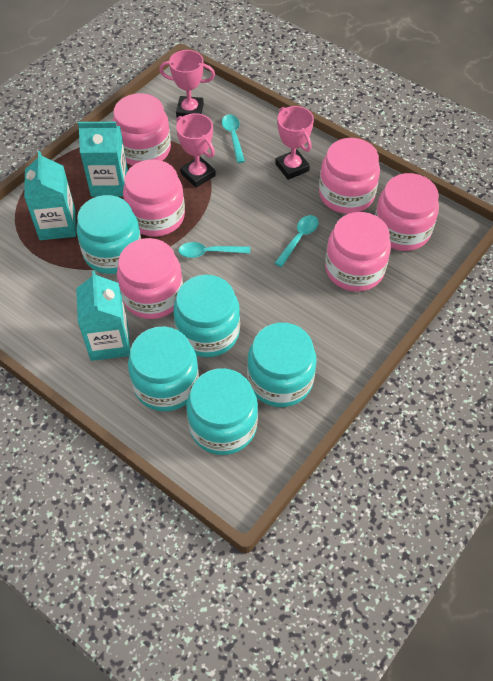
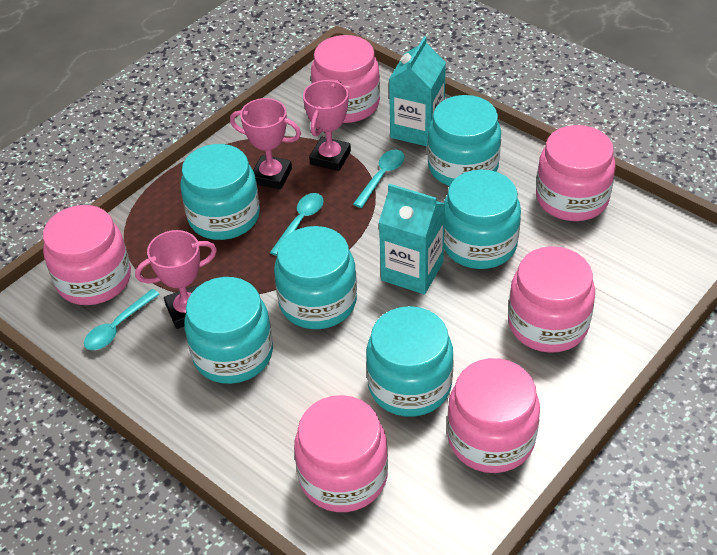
turquoise carton: [24,151,76,240] [76,270,130,361] [78,122,128,197] = 3 -> [379,184,445,295] [389,36,446,147] = 2
turquoise jar: [76,195,141,274] [128,327,199,411] [173,275,240,357] [186,368,258,455] [247,323,317,407] = 5 -> [180,144,260,240] [184,277,273,384] [274,226,357,329] [366,306,454,417] [427,95,501,186] [444,170,521,269] = 6

